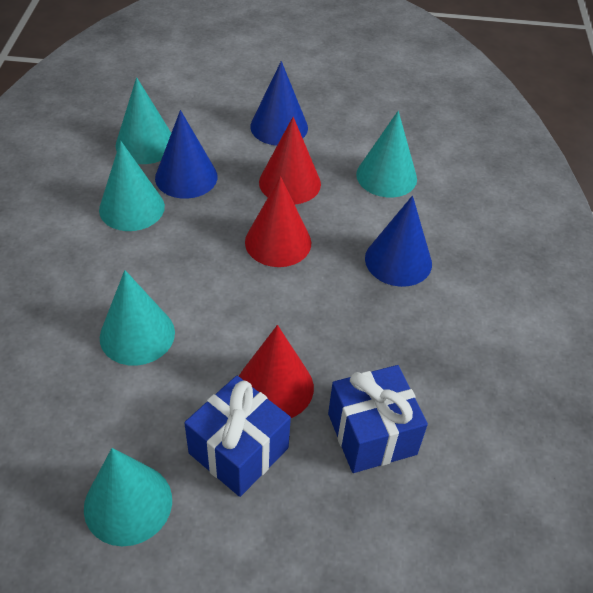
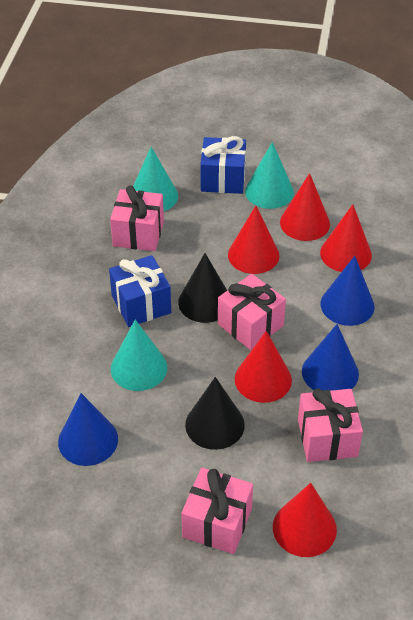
black cone: none = 0 -> [178,253,227,323] [185,377,245,450] = 2
pink gift: none = 0 -> [110,185,164,251] [181,468,253,554] [218,274,286,350] [298,388,363,462] = 4
red cone: [239,325,314,418] [245,176,311,267] [259,117,321,204] = 3 -> [228,206,279,274] [235,331,292,403] [273,483,337,557] [280,173,330,241] [320,204,372,272] = 5
turquoise cone: [84,448,172,546] [99,141,165,231] [100,270,175,366] [115,77,171,164] [356,111,417,198] = 5 -> [111,320,167,391] [133,147,178,211] [245,142,294,209] = 3

